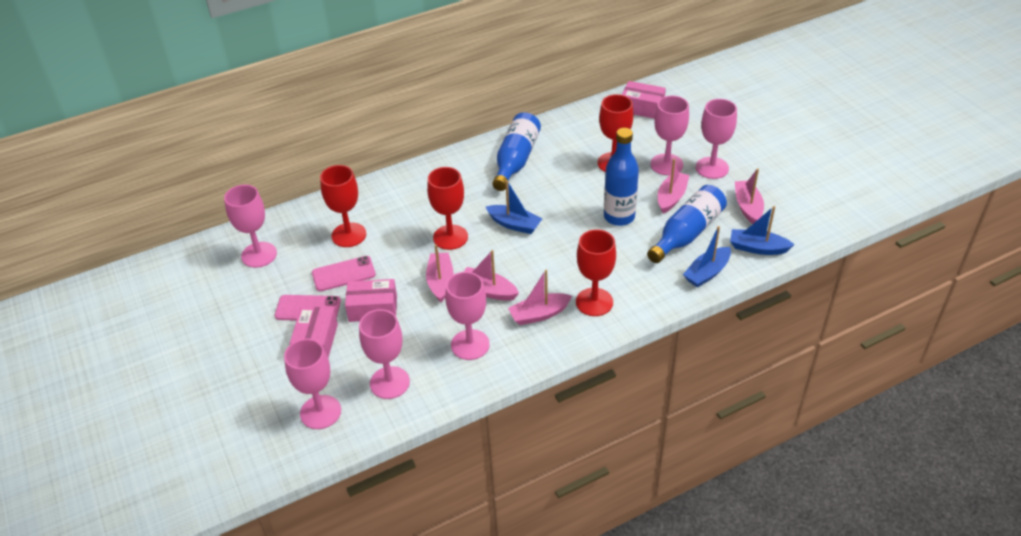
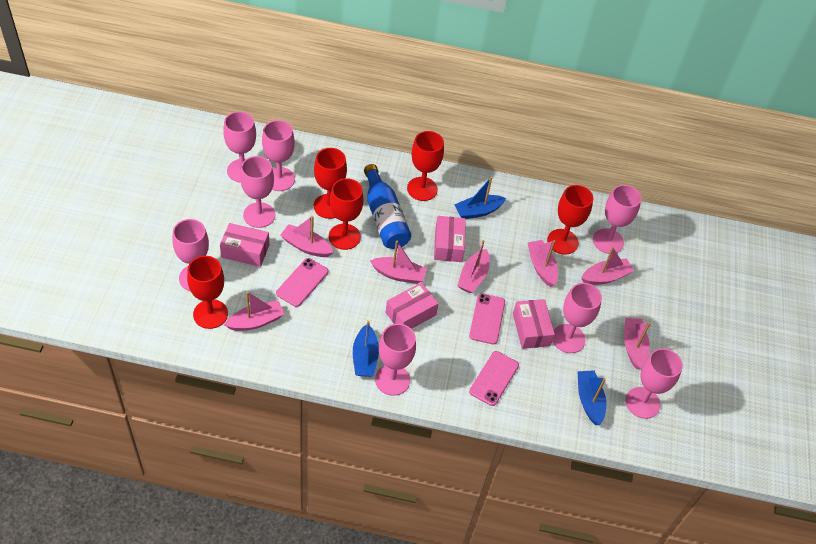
blue bottle: [492,112,541,191] [604,128,639,226] [647,185,727,263] = 3 -> [364,164,411,249] = 1
pink boat: [426,244,454,302] [464,250,519,301] [508,270,572,325] [658,159,690,213] [735,168,764,224] = 5 -> [224,291,284,331] [280,216,334,257] [370,241,427,284] [457,240,490,293] [527,240,558,287] [581,247,634,285] [624,318,651,369] = 7
pink box: [290,307,338,358] [345,279,397,322] [622,81,666,119] = 3 -> [220,223,269,267] [386,283,439,329] [434,216,466,262] [513,299,555,349] = 4
pink goblet: [224,185,277,268] [284,339,341,429] [359,309,410,399] [445,272,490,360] [650,96,689,175] [696,99,737,179] = 6 -> [172,219,209,292] [223,111,256,183] [240,156,275,228] [262,120,295,191] [375,324,416,396] [553,283,602,353] [593,185,641,254] [625,348,683,419] = 8
pink phone: [275,295,341,321] [312,256,376,291] = 2 -> [276,258,328,307] [469,293,505,345] [469,351,519,406] = 3
red goblet: [320,165,366,247] [427,167,468,250] [576,229,616,316] [597,94,633,172] = 4 -> [187,256,228,329] [314,148,347,219] [329,178,364,250] [407,131,444,201] [547,185,594,255] = 5

